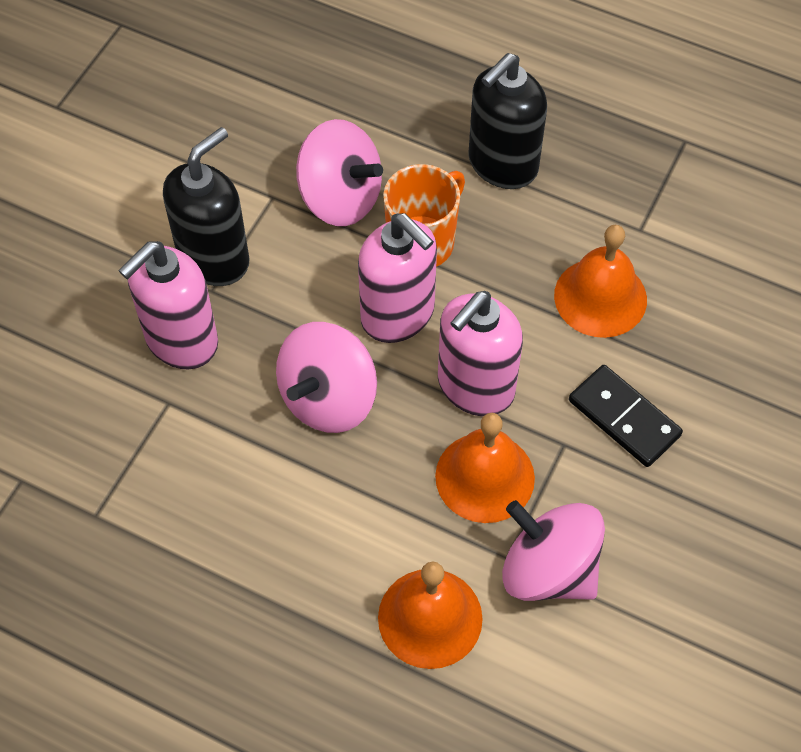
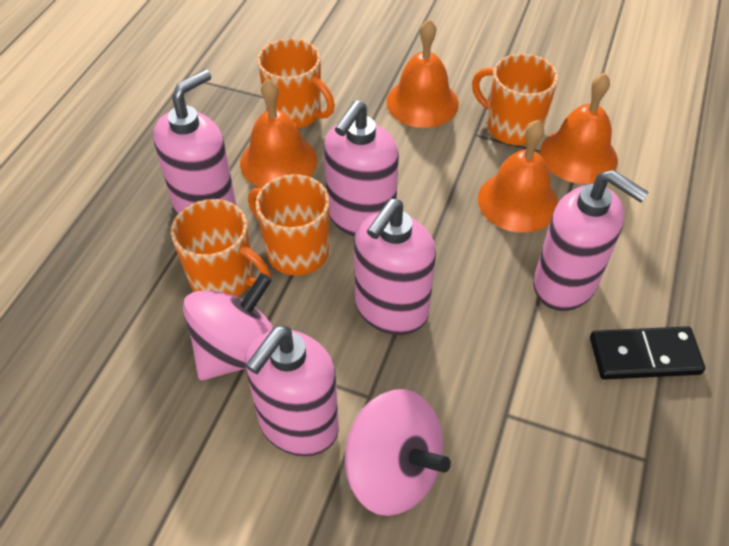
black soap dispenser: [163,127,250,286] [468,53,547,189] = 2 -> none = 0
orange bell: [378,562,483,669] [435,413,535,523] [554,225,647,338] = 3 -> [240,79,317,188] [386,19,459,128] [478,120,558,233] [540,73,618,184] = 4
orange mug: [383,164,465,267] = 1 -> [171,199,270,297] [248,174,330,276] [257,38,335,128] [472,54,558,145] = 4
pink soap dispenser: [119,241,218,369] [358,213,437,343] [438,291,523,416] = 3 -> [153,69,237,214] [245,325,339,457] [324,100,399,237] [354,199,436,335] [533,170,649,311] = 5
pink spinning top: [276,322,377,433] [296,119,383,226] [502,500,605,601] = 3 -> [183,273,274,380] [345,389,451,516] = 2

